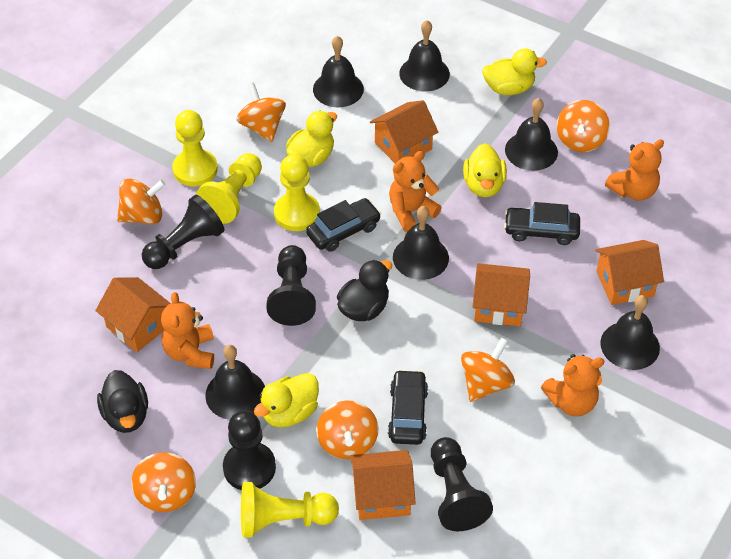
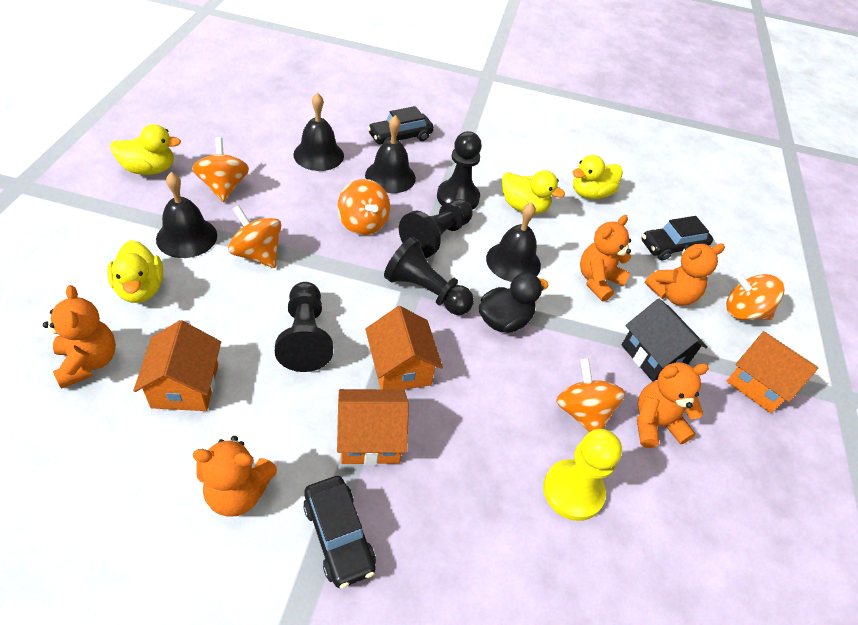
black bell: [205,345,265,420] [313,36,364,107] [393,206,449,280] [399,20,450,91] [505,98,558,171] [601,295,660,370] = 6 -> [156,172,217,258] [293,93,344,171] [365,115,416,193] [486,202,541,282] = 4
black duck: [97,370,148,433] [337,260,392,321] = 2 -> [479,273,548,333] = 1
black house: none = 0 -> [622,299,708,381] = 1
orange house: [95,277,171,352] [350,450,416,520] [370,100,438,164] [472,263,530,326] [595,240,664,305] = 5 -> [133,320,221,411] [337,389,409,465] [365,306,443,390] [726,331,819,413] = 4
orange spinning top: [117,179,166,224] [131,452,196,512] [236,83,286,142] [316,401,379,459] [461,338,515,402] [557,100,610,152] = 6 -> [192,137,249,202] [228,205,281,268] [337,179,390,235] [556,358,625,432] [726,273,784,320] = 5
orange teddy bear: [161,292,214,369] [389,151,442,232] [541,354,604,417] [605,139,664,201] = 4 -> [43,285,116,389] [193,436,277,517] [580,215,631,302] [637,362,709,448] [645,244,725,306] = 5
yellow pawn: [172,110,218,186] [196,153,262,224] [241,482,339,537] [274,154,320,231] = 4 -> [543,429,622,521] = 1

